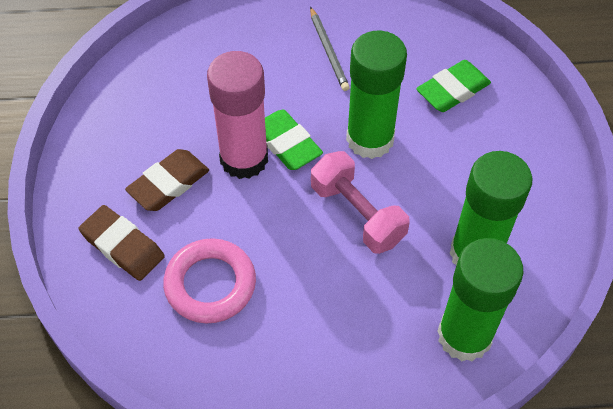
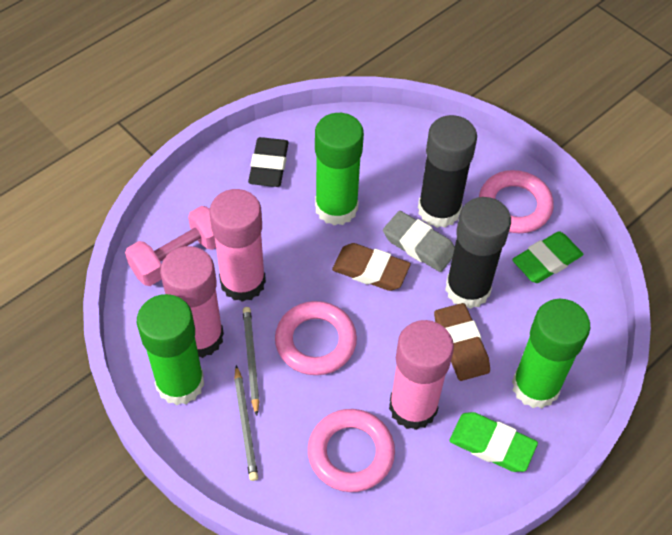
black eraser: none = 0 -> [248,137,289,187] = 1
black glue stick: none = 0 -> [418,115,477,228] [445,197,511,309] = 2
grey eraser: none = 0 -> [383,211,455,272] = 1
grey pencil: [310,7,350,91] = 1 -> [234,365,258,481] [243,307,260,416] = 2
pink glue stick: [207,51,268,179] = 1 -> [160,246,224,358] [209,189,266,302] [389,320,454,430] = 3
pink ring: [163,238,256,323] = 1 -> [275,301,357,375] [308,409,395,492] [479,170,554,233] = 3

